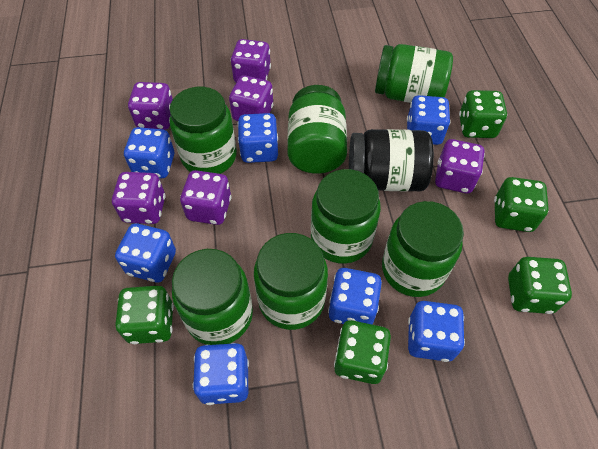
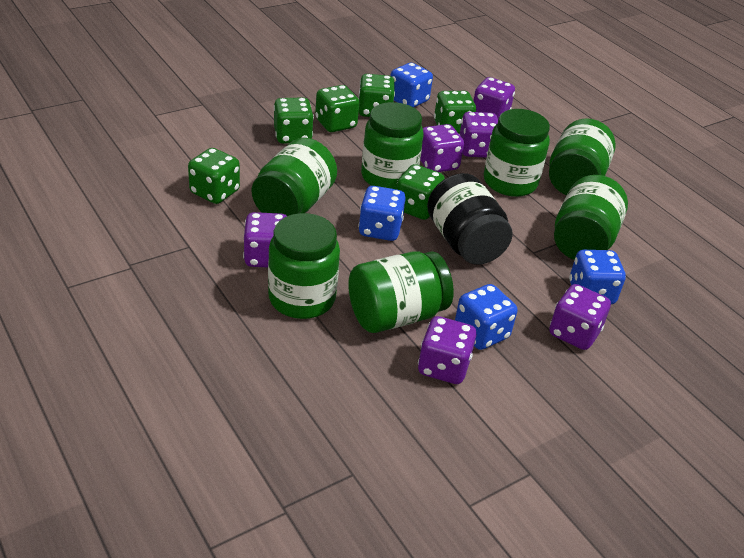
blue dice: [115,223,176,282] [124,127,174,178] [193,343,249,405] [238,113,278,163] [328,268,382,325] [407,95,451,145] [408,301,465,362] = 7 -> [358,186,406,241] [391,63,433,107] [455,284,517,350] [569,250,626,304] = 4
green dice: [115,286,174,344] [334,320,391,384] [459,90,507,138] [494,177,549,232] [508,257,572,314] = 5 -> [188,148,240,204] [274,97,314,144] [315,85,359,132] [358,74,395,117] [396,164,445,220] [434,91,476,134] = 6

